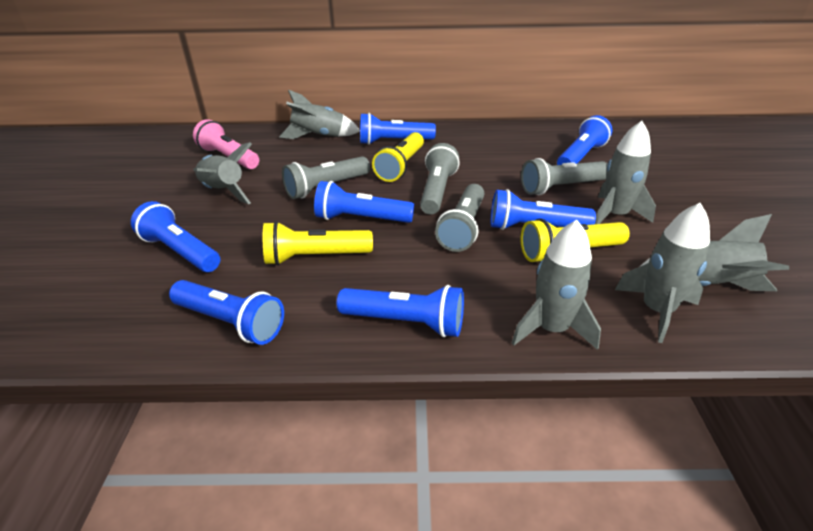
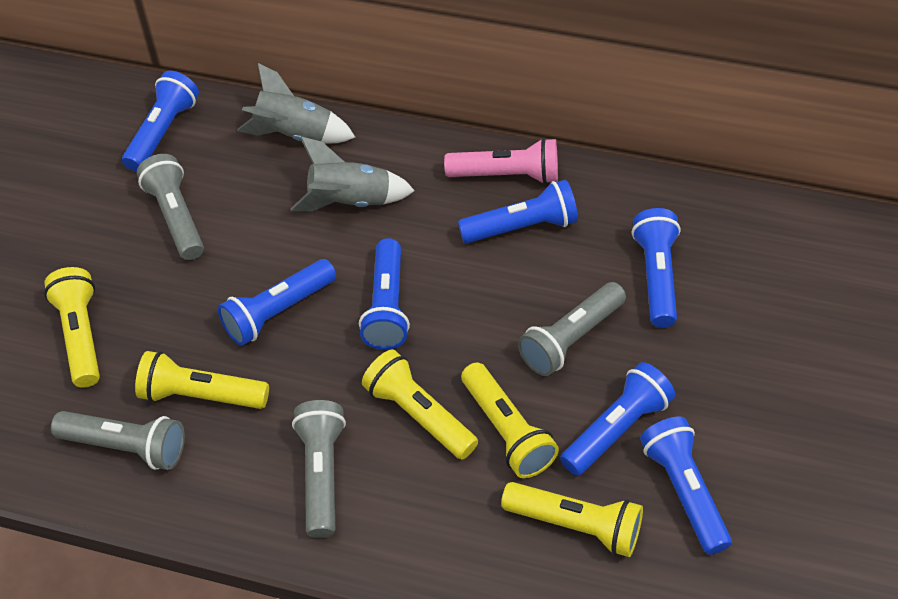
grey rocket: [193,142,252,204] [279,90,360,139] [512,220,601,350] [595,121,656,224] [615,203,710,343] [641,214,789,291] = 6 -> [237,63,355,143] [290,136,415,211] = 2
yellow flashlight: [263,221,373,265] [372,132,424,182] [520,218,630,262] = 3 -> [44,267,100,388] [135,351,269,409] [362,349,478,460] [461,362,559,478] [501,482,643,557] = 5

